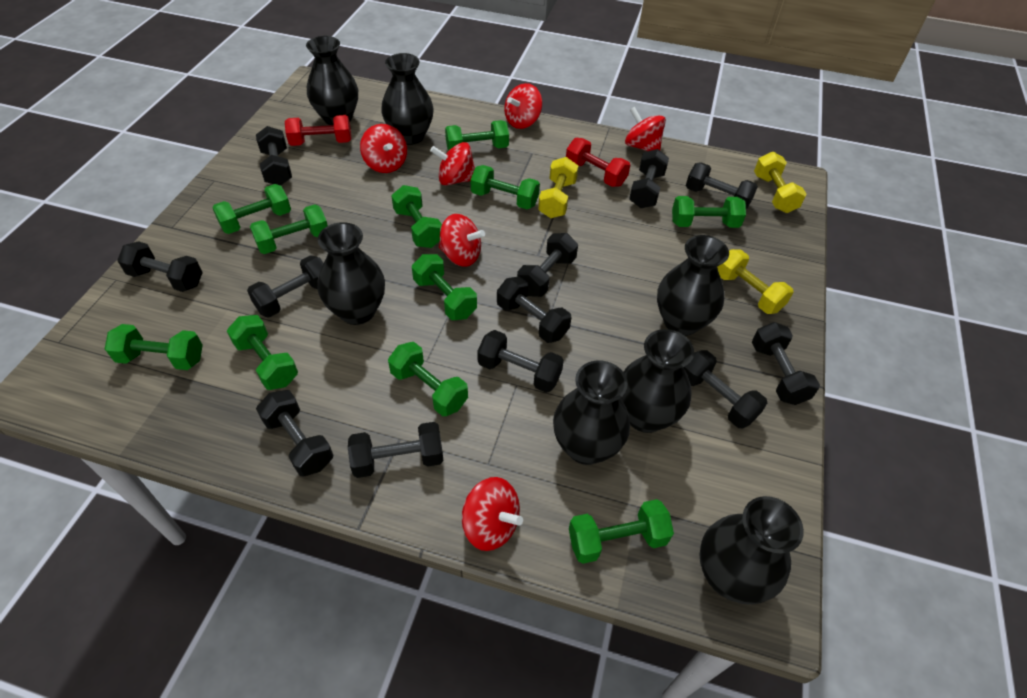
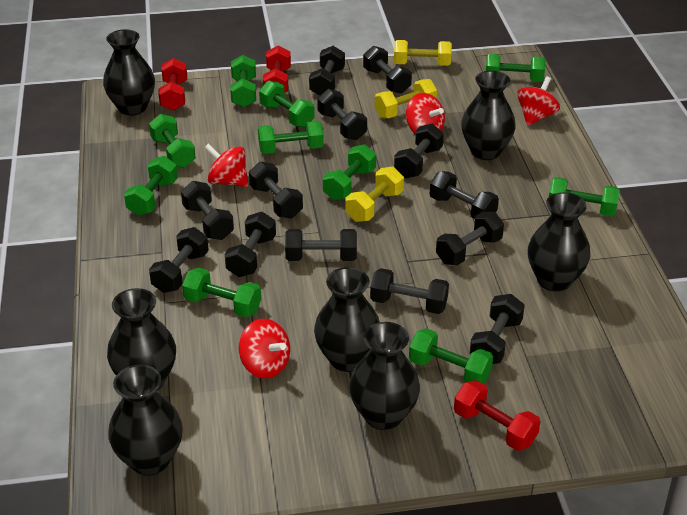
black dumbbell: [117,241,203,292] [247,255,323,318] [256,126,292,186] [256,390,333,476] [348,422,444,478] [477,330,564,393] [497,276,572,343] [517,233,578,297] [629,149,669,208] [684,350,767,428] [686,162,758,209] [752,322,820,405] = 12 -> [149,227,209,293] [181,181,234,240] [225,212,276,277] [249,161,303,219] [285,229,357,261] [309,46,345,96] [317,89,367,140] [363,46,412,94] [370,268,449,314] [394,124,444,178] [430,171,499,219] [436,212,504,265] [470,294,525,364] = 13
green dumbbell: [105,324,203,370] [212,184,291,234] [227,315,298,390] [250,204,328,254] [388,342,468,416] [391,185,442,248] [412,254,477,320] [445,120,509,151] [471,165,540,209] [569,499,674,564] [672,196,746,228] = 11 -> [124,156,178,216] [149,114,196,168] [182,268,261,317] [230,55,256,107] [258,121,324,154] [259,80,315,127] [323,144,376,200] [409,328,493,384] [486,54,546,82] [549,177,620,217] = 10
red dumbbell: [285,115,352,146] [566,138,630,187] = 2 -> [158,58,187,111] [263,45,291,93] [454,380,541,451] = 3
red spinning top: [360,124,407,173] [430,142,475,186] [439,214,485,267] [462,477,523,551] [504,83,542,129] [625,107,666,151] = 6 -> [204,143,248,187] [239,319,290,378] [406,93,445,134] [517,76,560,126] = 4

